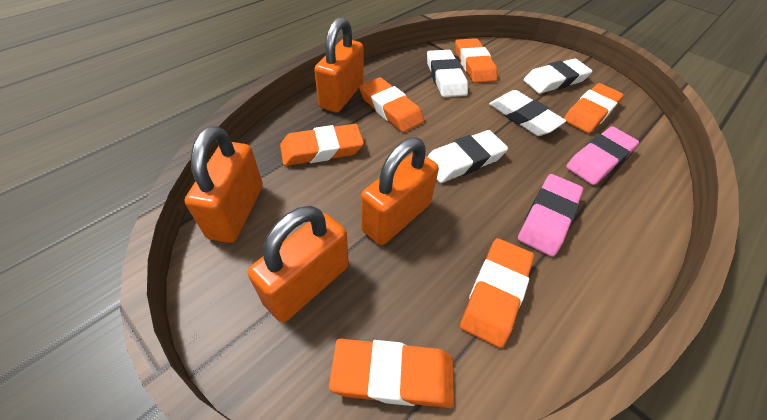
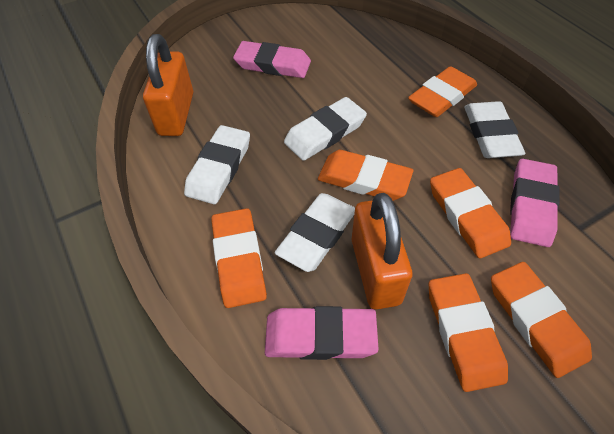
orange padlock: [185,126,263,243] [248,206,349,322] [314,17,363,113] [361,137,439,245] = 4 -> [143,34,193,136] [352,193,412,310] = 2
pink eraser: [518,174,583,257] [566,126,639,185] = 2 -> [233,41,311,78] [265,306,379,360] [510,159,560,247] = 3

